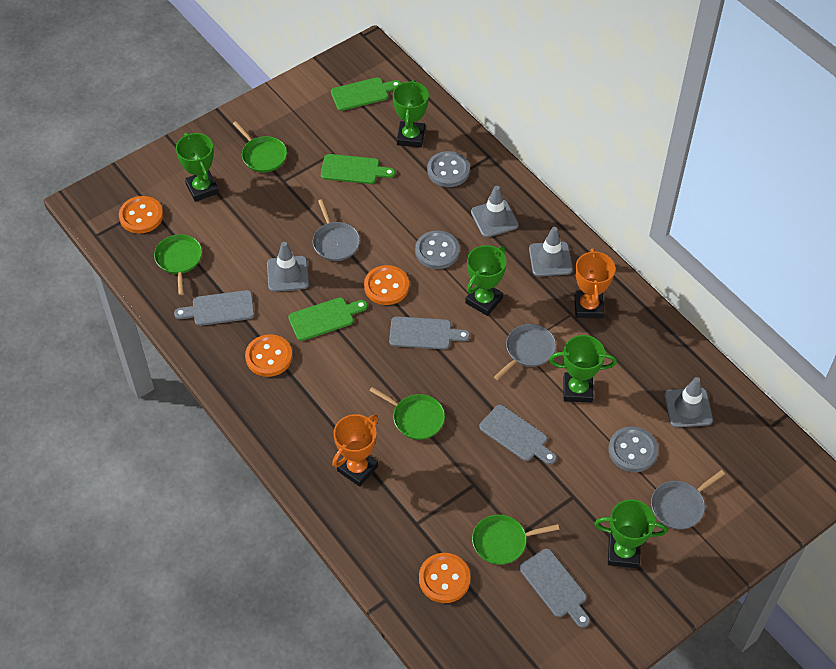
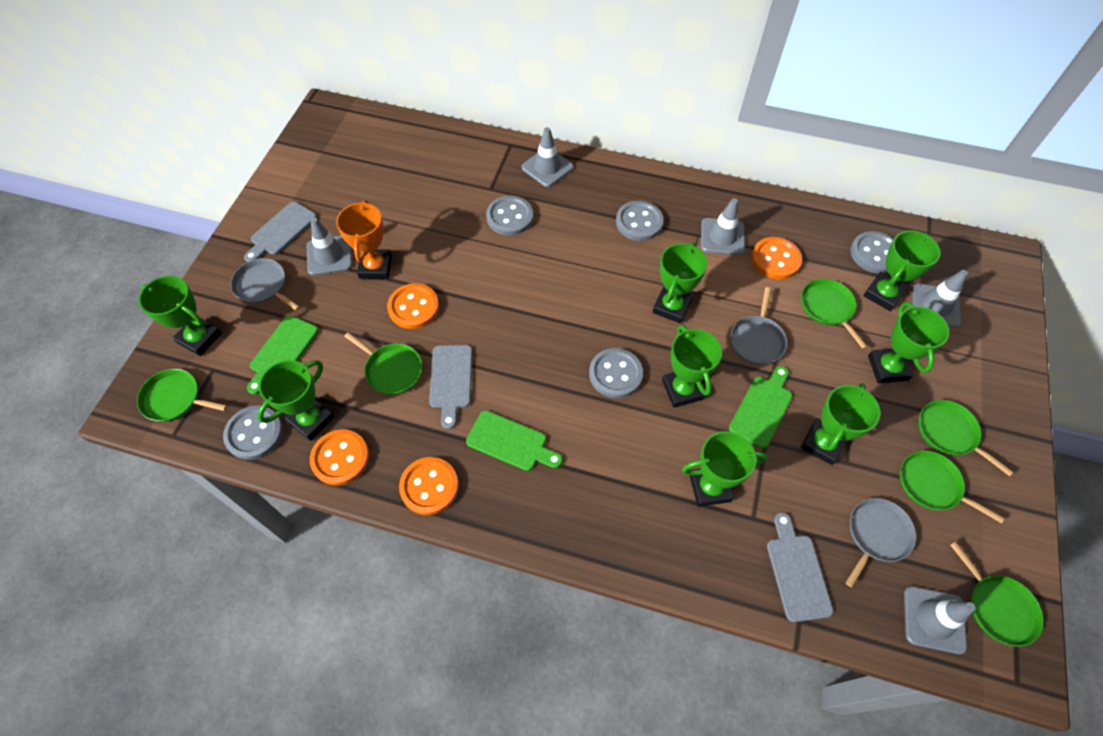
green pan: [154,234,202,295] [233,121,287,173] [369,387,445,440] [472,515,559,565] = 4 -> [137,369,227,422] [344,332,422,395] [801,279,868,349] [900,451,1005,523] [918,400,1014,476] [950,542,1044,647] = 6
green trophy: [176,133,219,202] [393,80,429,148] [465,245,507,316] [549,335,617,403] [594,500,667,568] = 5 -> [139,276,222,356] [257,360,335,441] [653,242,707,324] [662,325,722,408] [682,431,767,507] [801,383,880,465] [863,230,940,312] [868,302,949,383] = 8
grey button: [415,231,460,269] [427,151,470,187] [608,427,658,472] = 3 -> [223,406,283,460] [486,196,533,236] [589,348,643,398] [616,201,664,241] [850,231,894,273] = 5
grey cutting board: [174,290,254,326] [389,317,470,350] [479,405,557,464] [520,549,590,628] = 4 -> [244,202,317,262] [429,345,472,429] [767,513,833,622] = 3
grey traffic cone: [267,242,309,292] [471,186,519,237] [529,227,573,277] [664,377,713,428] = 4 -> [307,218,352,275] [521,127,574,187] [701,198,745,255] [904,586,976,654] [912,270,968,328] = 5
orange trophy: [332,414,378,487] [574,248,615,318] = 2 -> [336,200,392,279] = 1

